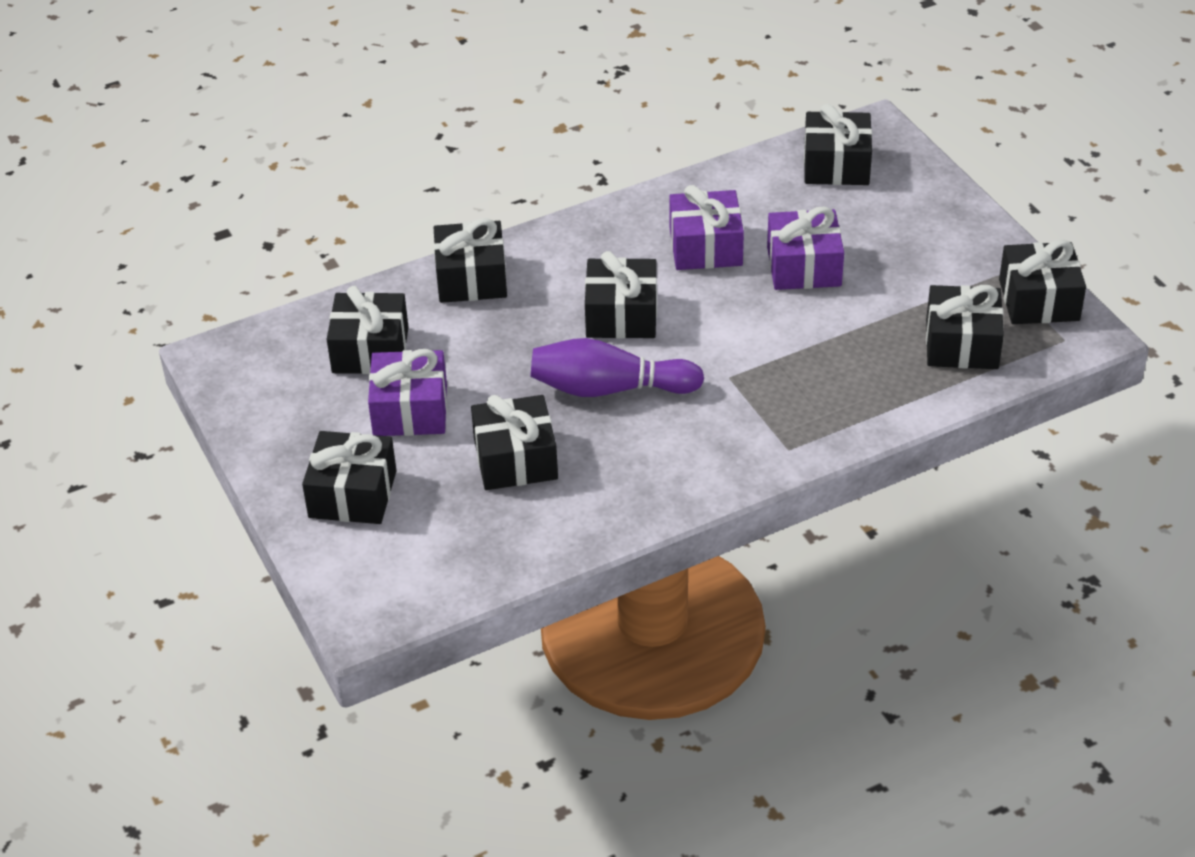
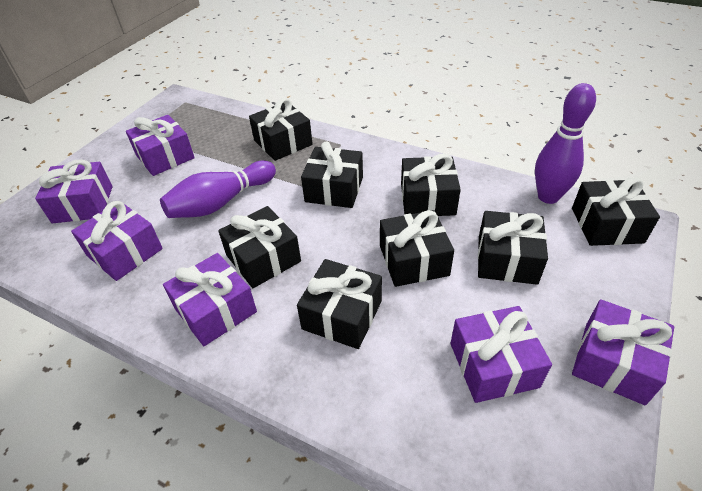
purple bowling pin: [530,338,704,397] = 1 -> [160,161,276,218] [535,83,596,204] = 2
purple gift: [368,349,447,436] [670,185,744,270] [767,207,844,290] = 3 -> [35,159,113,223] [71,201,163,281] [126,115,195,176] [163,253,257,346] [450,306,552,403] [572,299,674,405] = 6

